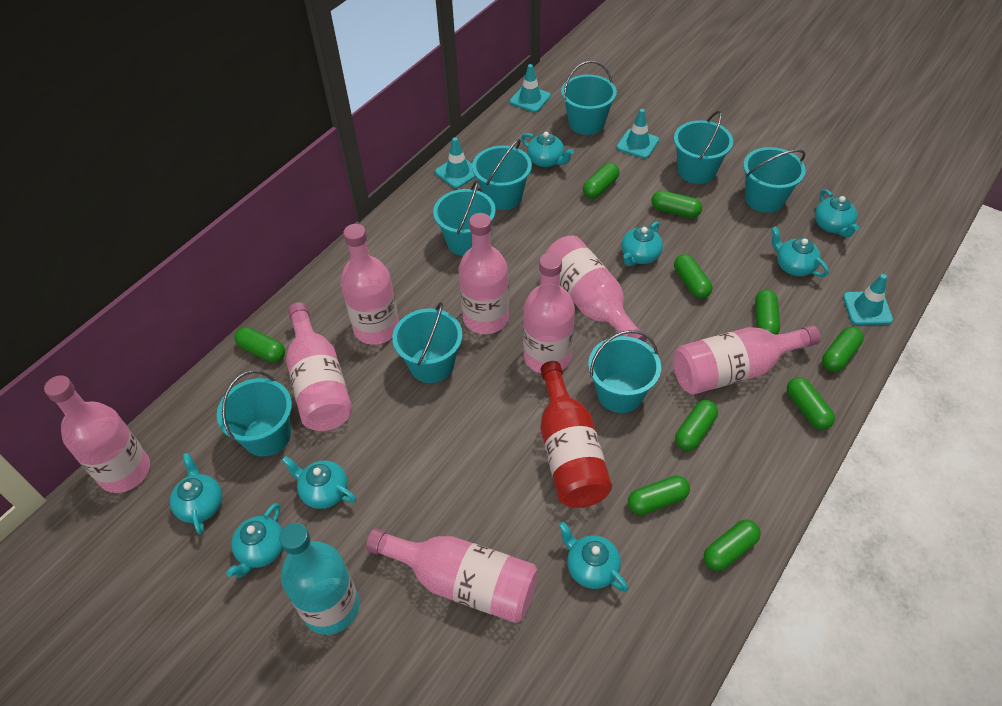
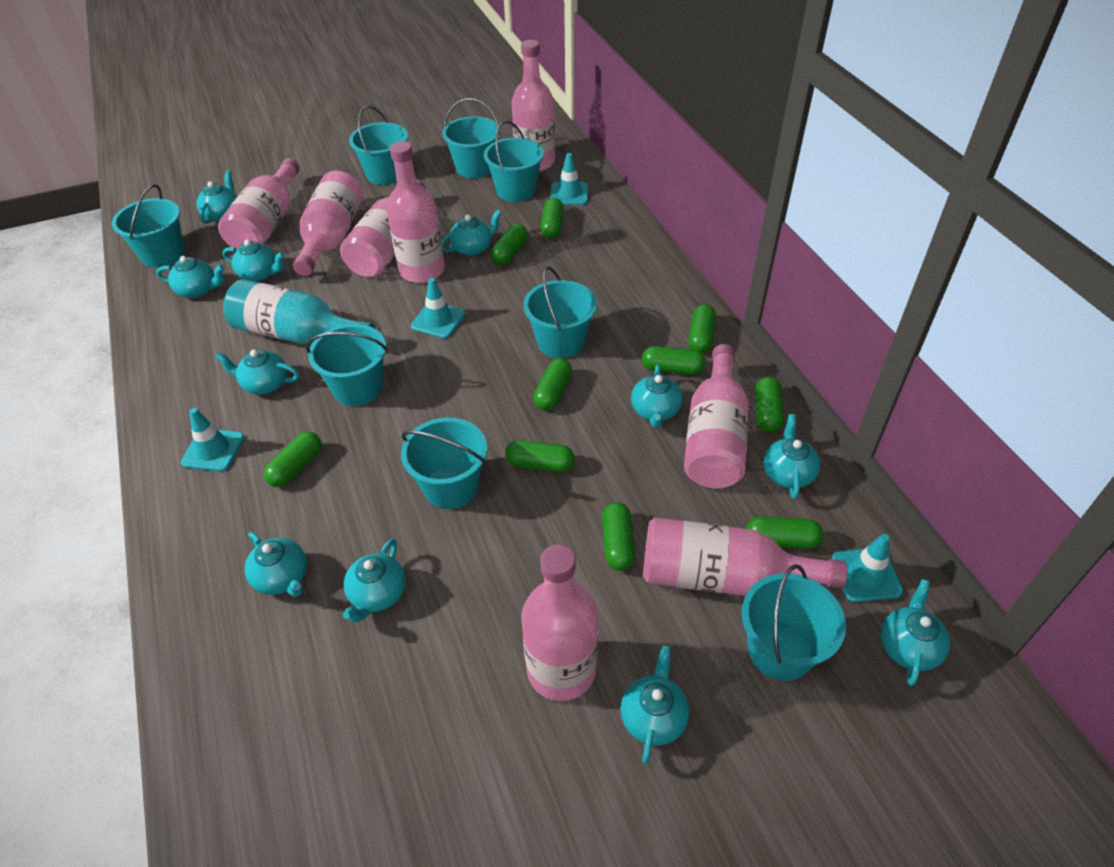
red bottle: [541,361,612,508] = 1 -> none = 0
turquoise teapot: [170,453,222,534] [226,503,283,577] [282,456,356,509] [521,132,574,167] [558,522,628,592] [621,221,663,266] [771,226,829,277] [815,189,859,237] = 8 -> [157,256,225,298] [196,171,237,224] [215,349,299,394] [222,240,285,282] [245,532,307,597] [343,539,406,623] [441,210,502,256] [621,645,689,764] [631,364,683,428] [764,414,820,499] [881,579,950,686] = 11

